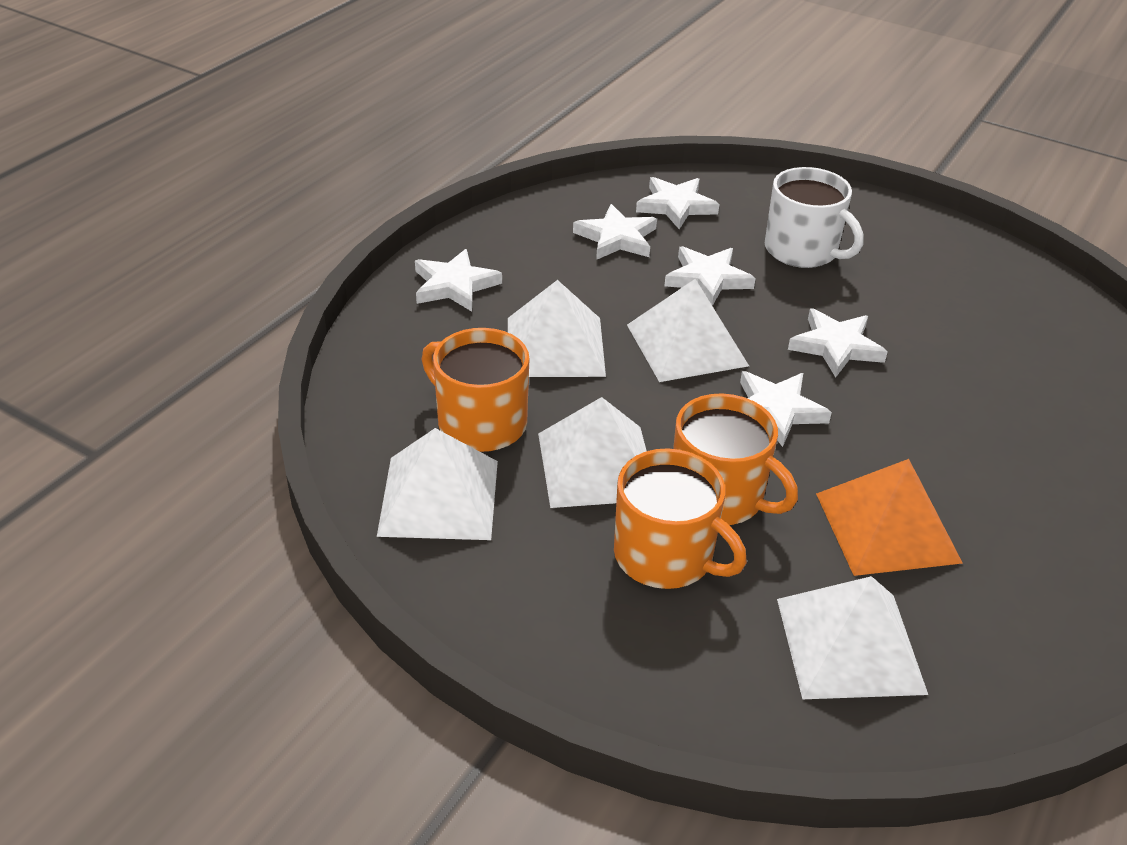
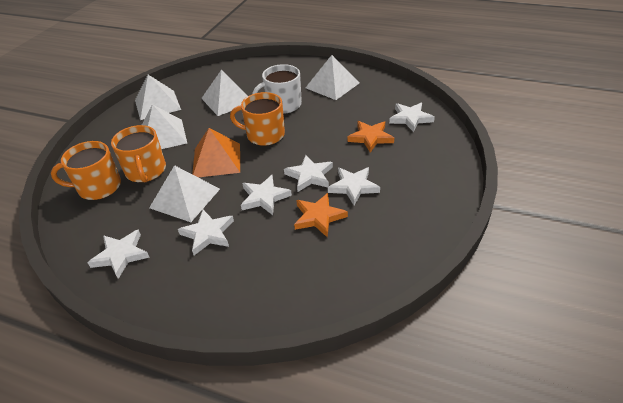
orange star: none = 0 -> [294,193,348,237] [347,121,394,153] = 2

